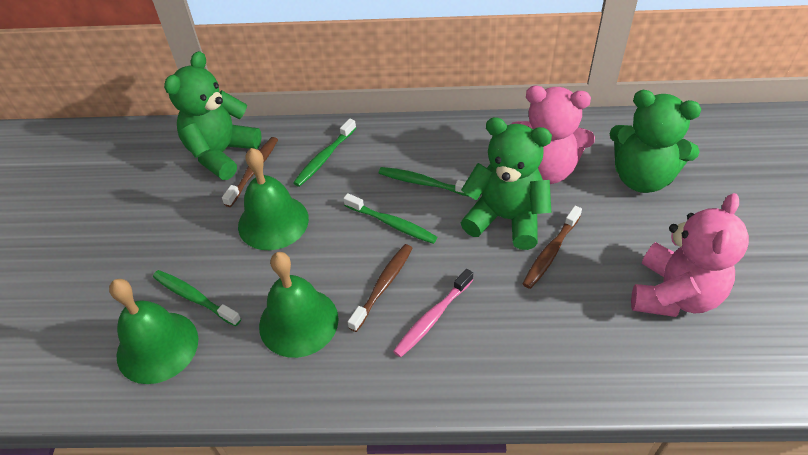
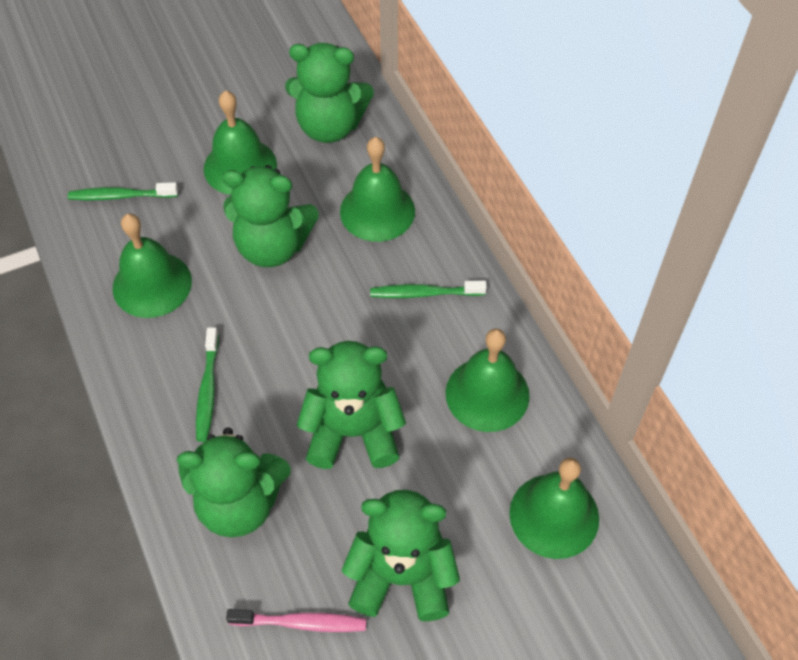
brown toothbrush: [222,137,278,207] [348,244,412,332] [523,206,582,289] = 3 -> none = 0
green bell: [109,279,198,384] [238,148,309,250] [259,252,339,358] = 3 -> [113,213,192,318] [204,90,277,195] [340,137,415,242] [446,328,530,432] [509,458,599,559] = 5
green teddy bear: [164,51,262,180] [461,117,552,250] [610,90,701,193] = 3 -> [177,427,291,537] [222,165,319,267] [285,43,374,143] [297,341,406,469] [342,490,460,621] = 5
green toothbrush: [153,270,241,326] [293,118,356,187] [343,193,437,244] [379,167,470,197] = 4 -> [68,182,178,200] [196,327,219,442] [370,280,487,298] = 3
pink teddy bear: [512,86,595,184] [631,193,749,317] = 2 -> none = 0

